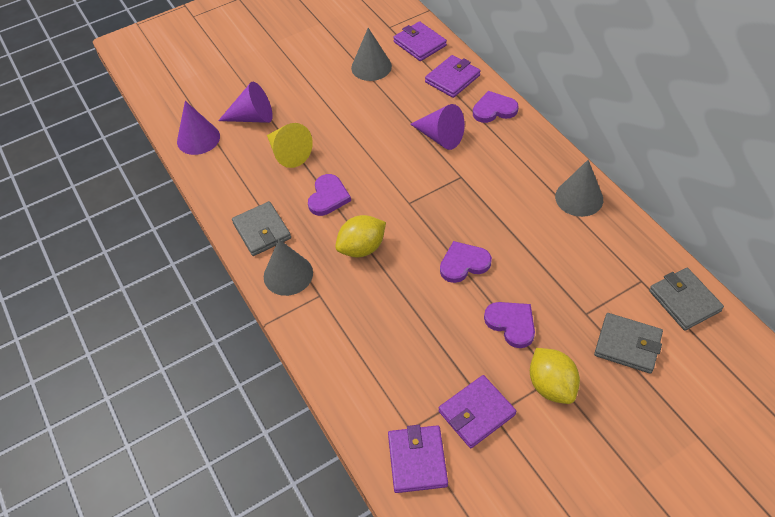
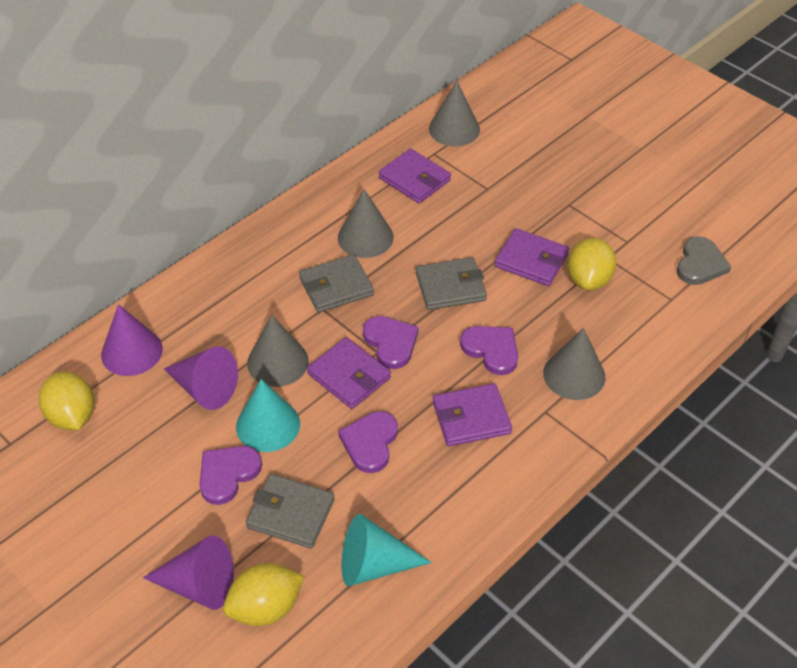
grey cone: [264,239,313,296] [351,28,392,81] [555,160,603,217] = 3 -> [247,315,309,387] [338,189,394,258] [429,81,480,146] [543,328,605,400] = 4
grey heart: none = 0 -> [677,236,731,285] = 1
turquoise cone: none = 0 -> [236,379,300,452] [341,514,432,586] = 2
yellow cone: [267,123,313,168] = 1 -> none = 0
yellow lemon: [335,215,386,257] [530,348,580,404] = 2 -> [39,372,94,430] [223,563,304,626] [568,238,616,291] = 3

